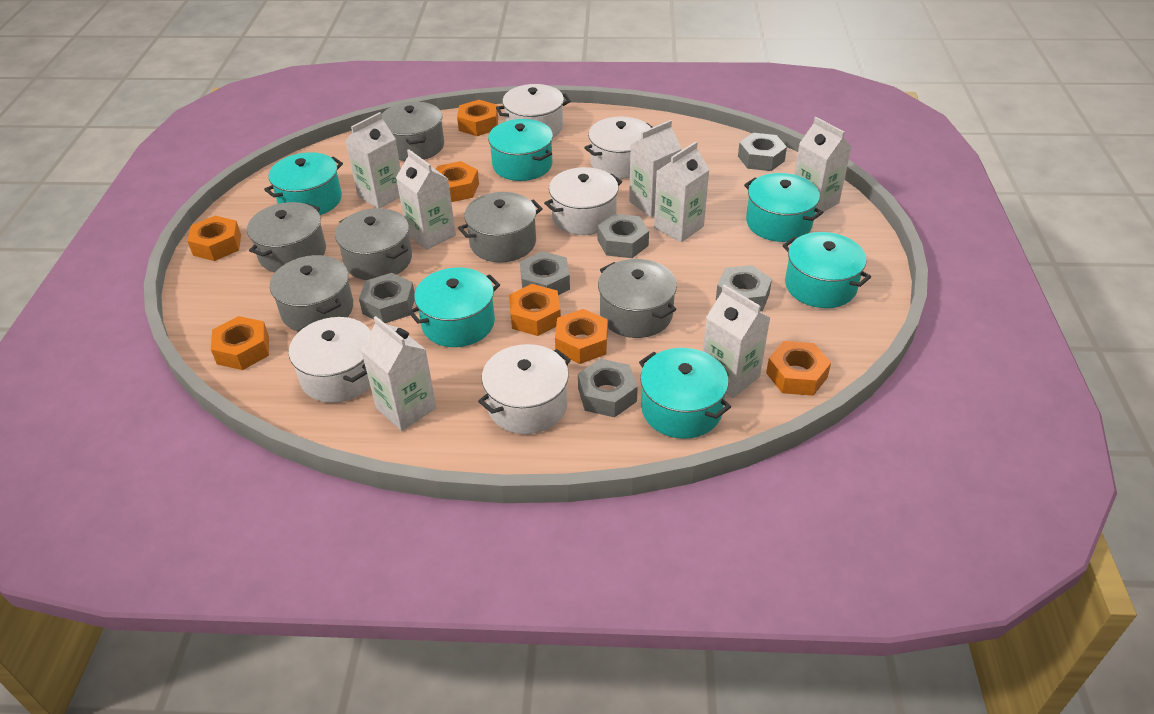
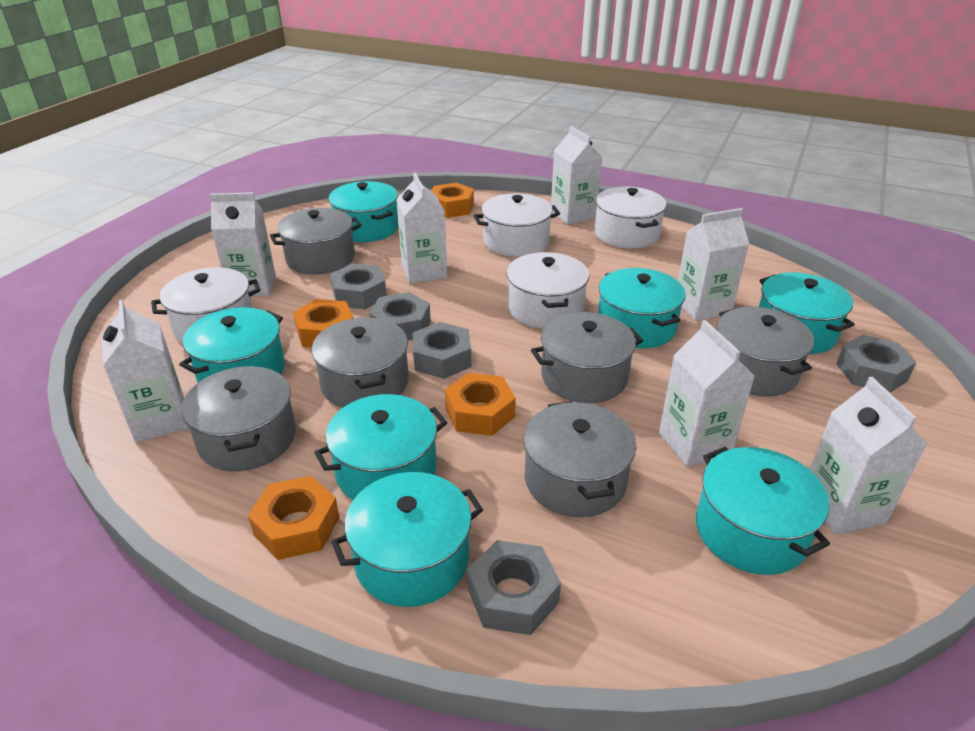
grey nut: [359,273,415,323] [520,251,570,295] [578,359,638,417] [598,214,649,258] [716,265,772,311] [738,133,787,171] = 6 -> [330,263,387,309] [369,292,431,341] [413,322,471,379] [467,540,561,635] [836,334,916,393] = 5
orange nut: [187,216,241,261] [211,316,269,370] [436,161,479,202] [457,100,498,136] [509,284,561,336] [555,309,608,364] [766,341,831,396] = 7 -> [248,476,339,560] [293,299,353,348] [431,183,474,218] [445,373,516,436] = 4
turquoise pot: [264,152,343,215] [408,267,500,347] [488,119,553,181] [639,348,731,439] [744,173,823,242] [783,232,871,308] = 6 -> [179,307,285,383] [314,394,447,500] [329,181,399,242] [331,472,483,607] [598,268,686,348] [696,447,830,575] [759,272,855,354] = 7
white pot: [289,317,371,403] [478,344,571,434] [496,84,571,138] [544,167,622,235] [584,117,652,179] = 5 -> [151,267,260,344] [473,193,560,257] [507,252,589,329] [595,187,666,249] = 4

